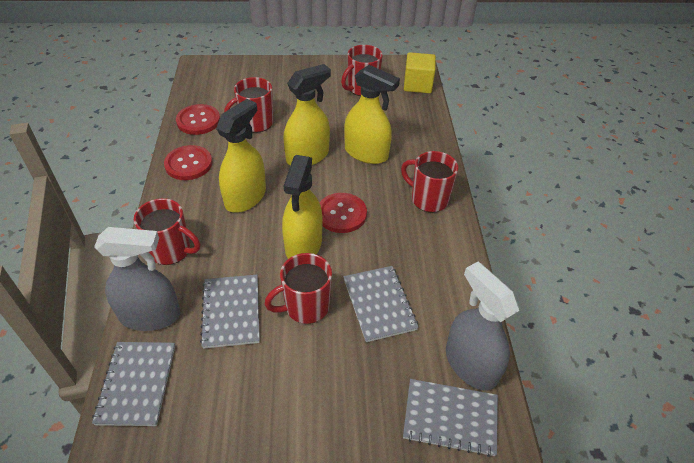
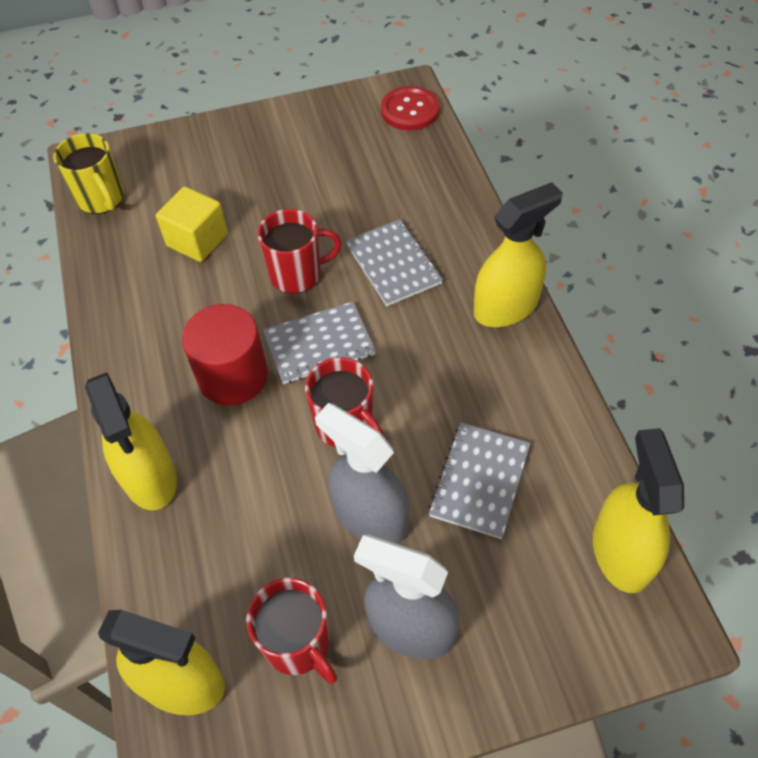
grey notebook: [92,342,175,426] [200,275,260,349] [343,266,419,342] [403,379,498,457] = 4 -> [263,302,376,384] [346,219,443,306] [428,423,530,539] = 3
red button: [164,145,212,180] [176,104,220,135] [320,193,367,233] = 3 -> [381,86,439,131] = 1
red cylinder: none = 0 -> [182,304,268,406] = 1
red mug: [134,198,200,265] [224,77,273,133] [265,253,332,324] [341,45,383,96] [401,151,458,213] = 5 -> [246,578,337,684] [257,209,342,294] [305,357,384,447] = 3
yellow mug: none = 0 -> [53,133,124,214] = 1

